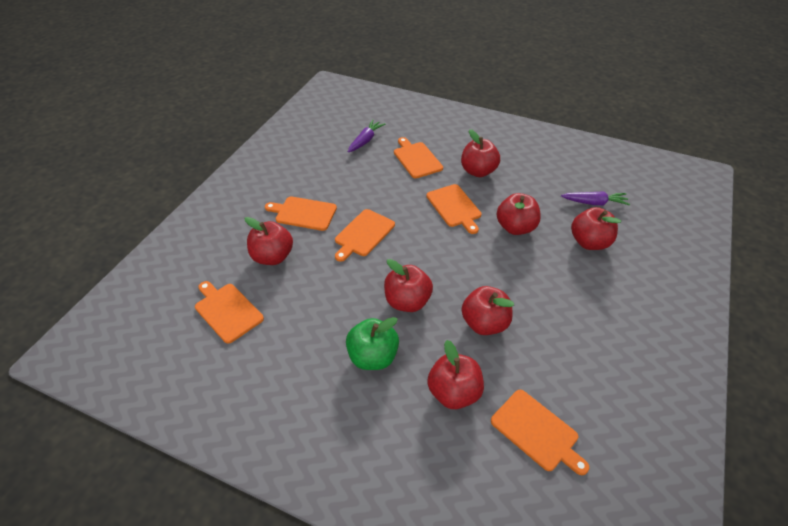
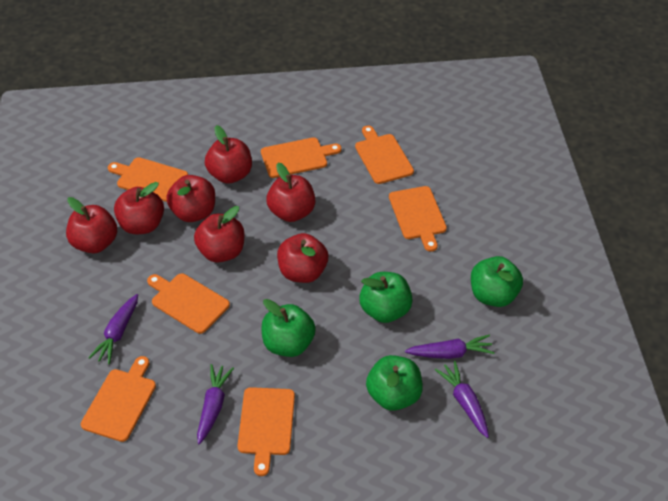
green apple: [346,317,399,370] = 1 -> [261,299,316,357] [359,272,413,323] [366,355,423,411] [471,256,523,307] = 4
orange cutting board: [195,281,264,344] [265,196,337,231] [335,209,395,262] [394,137,443,178] [426,184,481,234] [491,390,589,475] = 6 -> [81,356,156,442] [108,157,188,202] [147,273,230,334] [237,387,295,476] [261,137,341,178] [355,126,414,184] [389,186,447,252] = 7
purple carrot: [348,120,385,152] [561,192,630,205] = 2 -> [88,294,138,364] [197,364,234,444] [405,334,495,359] [434,361,489,438] = 4

